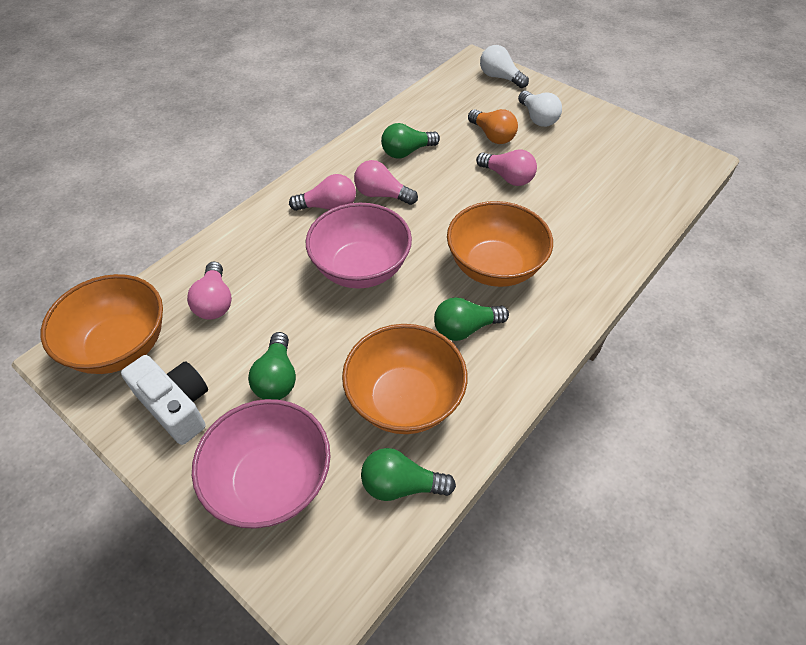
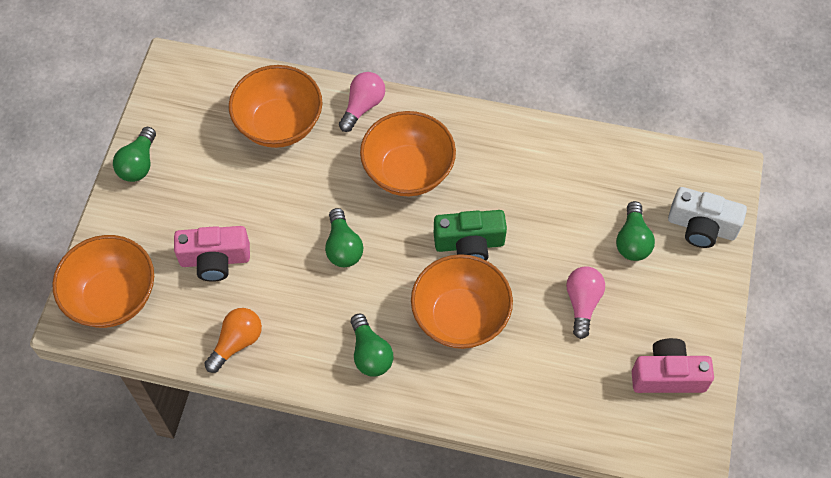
green camera: none = 0 -> [434,210,507,261] = 1
orange bowl: [41,274,163,374] [342,324,467,434] [447,201,553,287] = 3 -> [52,235,154,328] [229,65,322,148] [360,111,456,196] [411,254,513,349] = 4
pink bowl: [192,399,331,529] [306,203,412,288] = 2 -> none = 0
pink camera: none = 0 -> [174,226,250,282] [632,338,714,393] = 2
pink light bulb: [187,262,232,320] [289,174,356,211] [354,160,418,205] [476,149,537,186] = 4 -> [339,72,385,132] [566,266,605,339] = 2
white light bulb: [480,45,529,88] [518,91,562,127] = 2 -> none = 0

